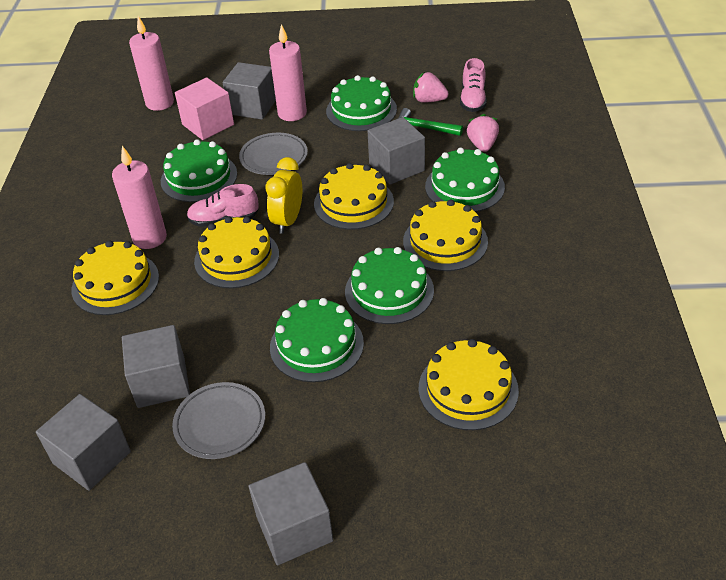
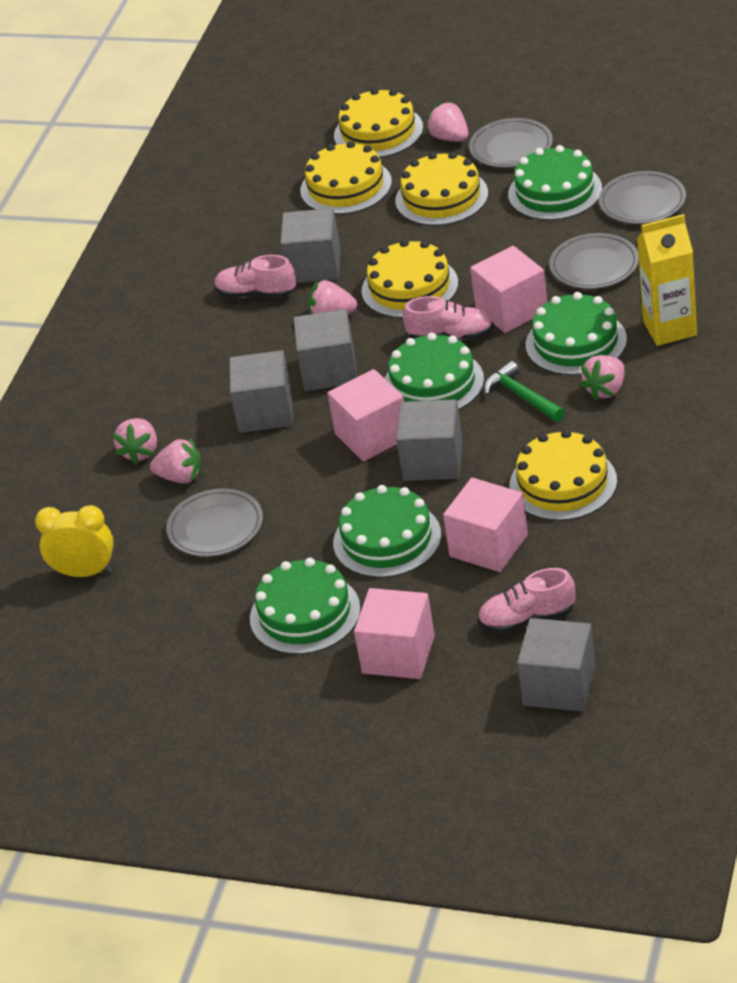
grey plate: [172,382,265,459] [239,133,308,175] = 2 -> [166,488,263,557] [469,118,553,168] [549,233,639,289] [599,171,686,224] = 4
pink candle: [112,146,167,249] [129,16,174,111] [269,24,307,121] = 3 -> none = 0
pink cube: [175,78,234,140] = 1 -> [327,369,404,461] [354,588,435,679] [443,478,528,572] [470,246,547,333] = 4
pink shoe: [187,184,259,227] [460,58,487,112] = 2 -> [214,255,296,298] [403,296,494,340] [478,568,575,634] = 3
pink strawberry: [413,72,449,103] [467,114,499,152] = 2 -> [113,418,157,464] [150,438,201,483] [308,280,358,314] [426,101,469,141] [579,355,624,400] = 5
yellow carton: none = 0 -> [637,214,697,346] = 1

